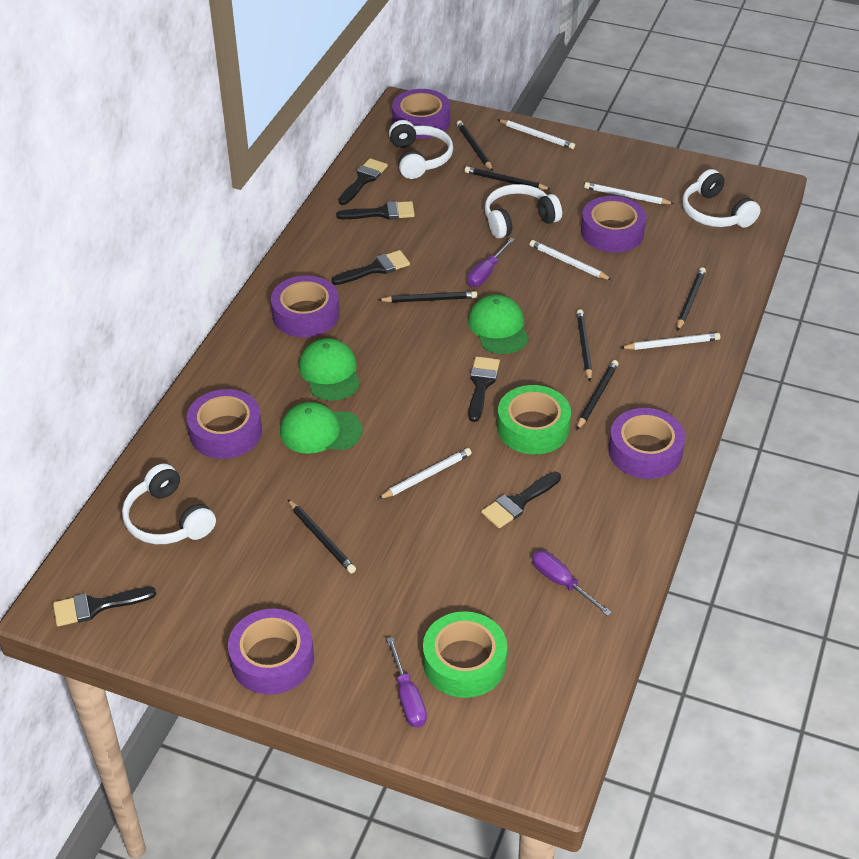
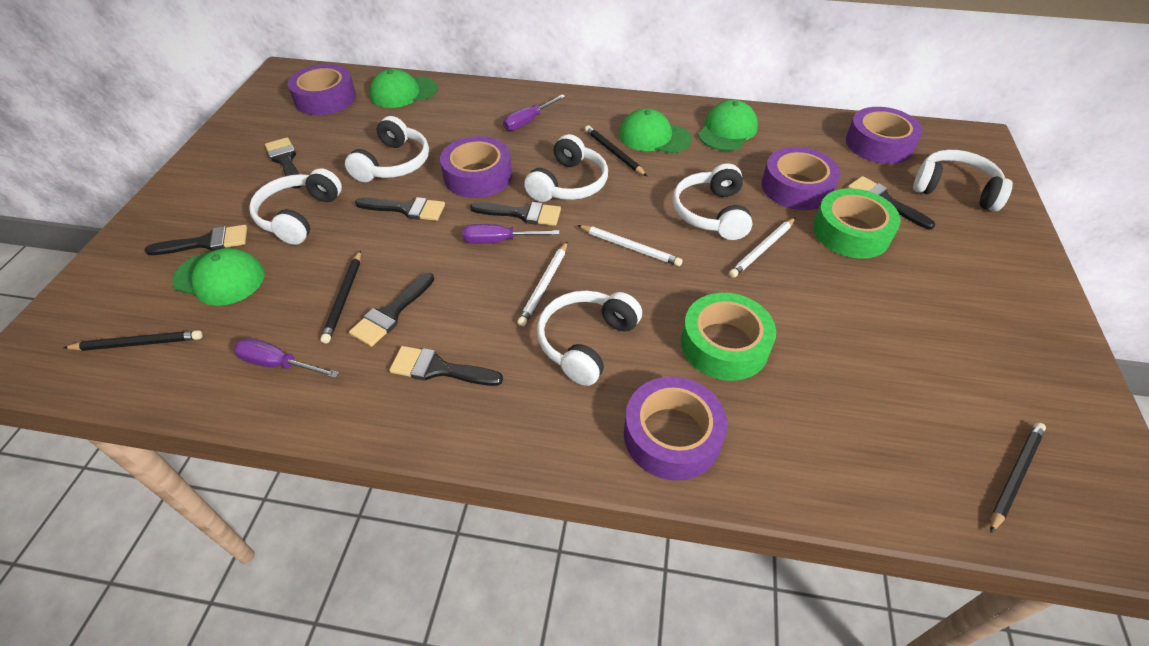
black brush: [53,587,156,627] [331,250,410,285] [336,201,415,220] [338,158,388,205] [468,356,500,422] [481,472,561,528] = 6 -> [144,225,247,255] [265,137,301,189] [349,273,434,347] [355,197,445,221] [389,346,503,386] [470,202,561,226] [848,176,935,229] = 7
black pencil: [288,499,356,574] [378,291,477,303] [456,120,493,171] [464,166,551,190] [576,309,592,382] [577,360,618,430] [677,267,706,331] = 7 -> [63,330,203,351] [320,250,361,344] [585,125,647,176] [990,422,1046,533] = 4
green cap: [280,402,363,454] [299,338,360,401] [468,294,529,354] = 3 -> [172,248,265,306] [370,69,438,108] [619,108,692,154] [698,100,758,151] = 4
purple tape: [187,389,262,459] [228,609,314,695] [271,275,339,337] [392,89,450,139] [581,196,646,253] [609,408,685,479] = 6 -> [288,64,356,115] [440,136,512,198] [624,376,727,481] [762,147,840,210] [846,107,923,164] = 5
white headphones: [122,464,216,544] [389,120,453,179] [485,184,562,238] [683,169,761,228] = 4 -> [249,168,342,245] [345,116,429,182] [524,134,608,202] [537,291,642,386] [673,163,752,240] [913,150,1013,211] = 6
white pencil: [378,448,471,499] [497,119,575,149] [530,240,612,280] [584,182,675,204] [620,333,721,350] = 5 -> [517,242,567,326] [577,225,682,266] [729,217,796,278] = 3

